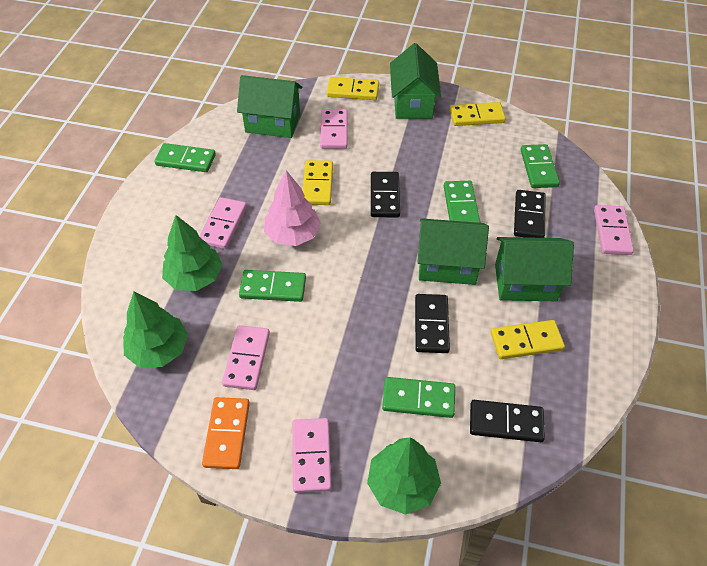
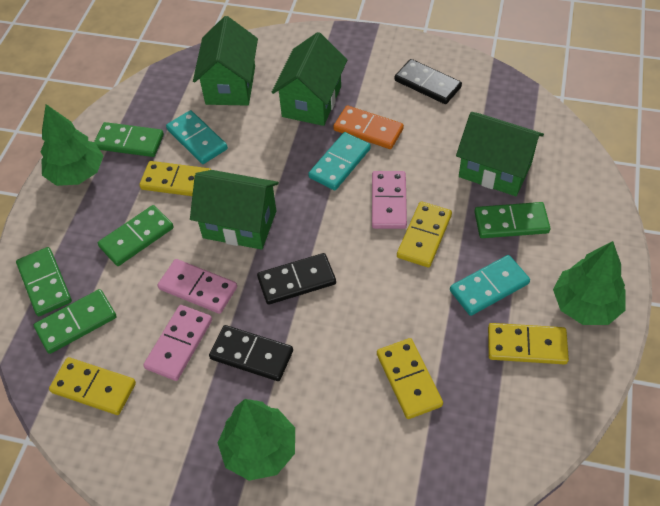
black domino: [371,172,400,217] [415,294,450,353] [470,400,545,442] [514,190,546,238] = 4 -> [209,325,293,381] [257,253,336,305] [395,59,462,104] = 3
pink domino: [199,197,247,249] [222,325,270,390] [292,418,332,493] [320,109,348,149] [594,205,634,255] = 5 -> [143,305,212,381] [158,259,237,314] [372,171,407,229] = 3
pink tree: [264,170,321,246] = 1 -> none = 0
turquoise domino: none = 0 -> [166,110,228,164] [308,132,371,190] [450,255,530,316] = 3
yellow domino: [303,160,333,205] [327,77,379,100] [450,102,506,126] [491,320,565,359] = 4 -> [49,357,136,415] [140,161,211,196] [377,338,443,419] [397,201,452,267] [488,323,569,365] = 5

